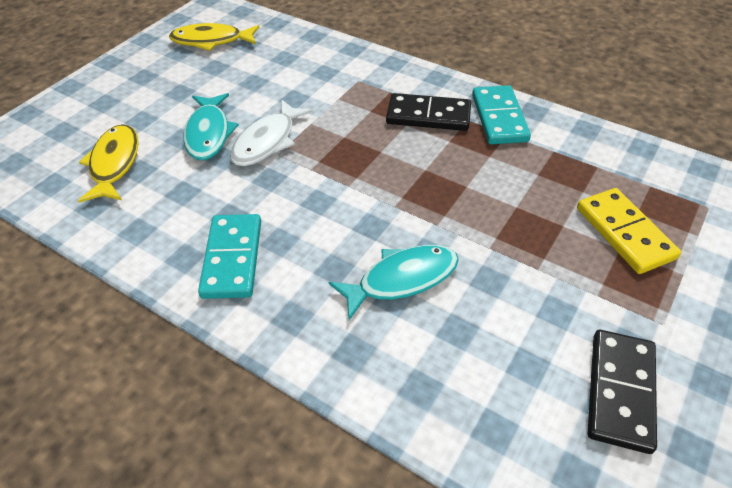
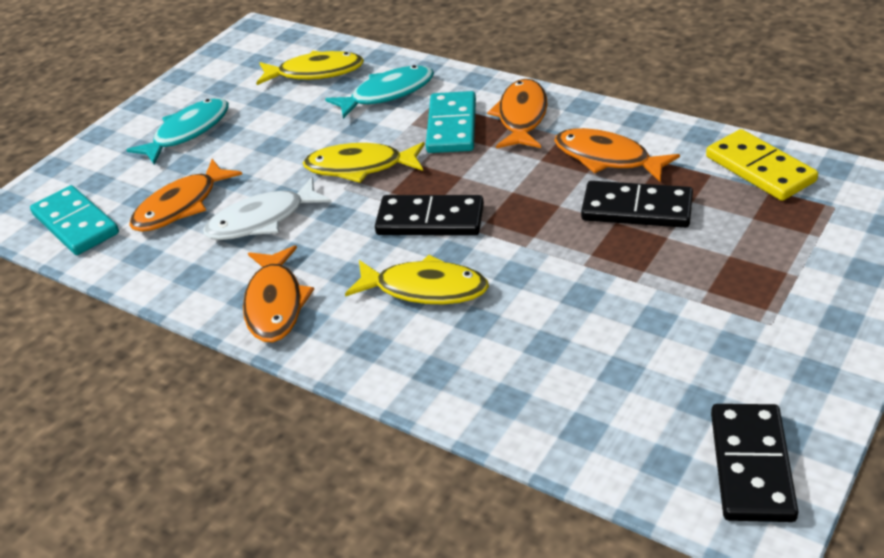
black domino: [386,93,471,131] [588,330,657,454] = 2 -> [375,195,484,236] [581,181,693,228] [711,404,799,522] = 3
orange fish: none = 0 -> [129,159,242,232] [243,245,314,342] [487,79,547,148] [554,128,680,182] = 4
yellow fish: [78,124,139,202] [169,23,259,51] = 2 -> [256,51,364,85] [303,142,425,183] [345,255,489,304] = 3

